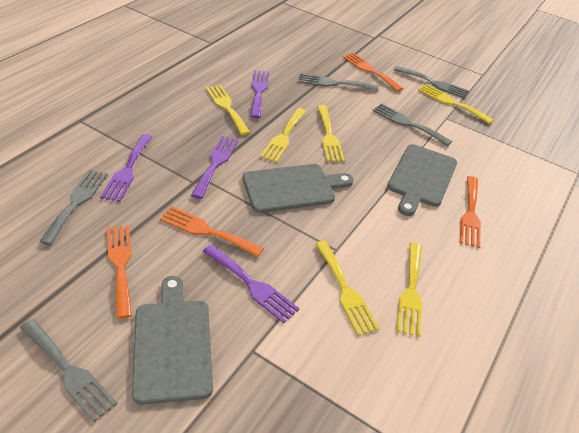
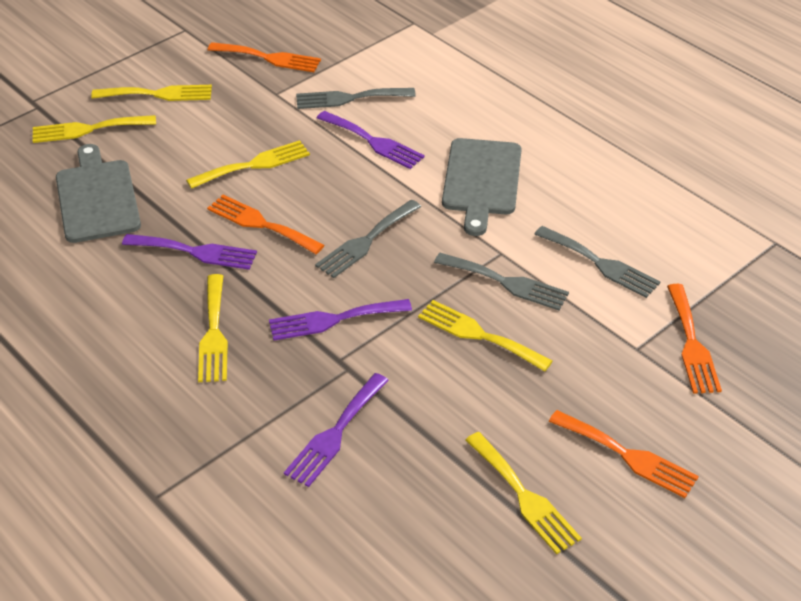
grey cutting board: [132,276,213,405] [243,164,353,213] [387,144,457,216] = 3 -> [56,144,141,243] [442,138,522,236] = 2
grey fork: [20,319,117,422] [39,170,108,245] [298,73,379,91] [372,104,452,146] [394,66,470,99] = 5 -> [296,88,416,109] [315,200,421,278] [434,253,569,310] [534,226,660,298] = 4

